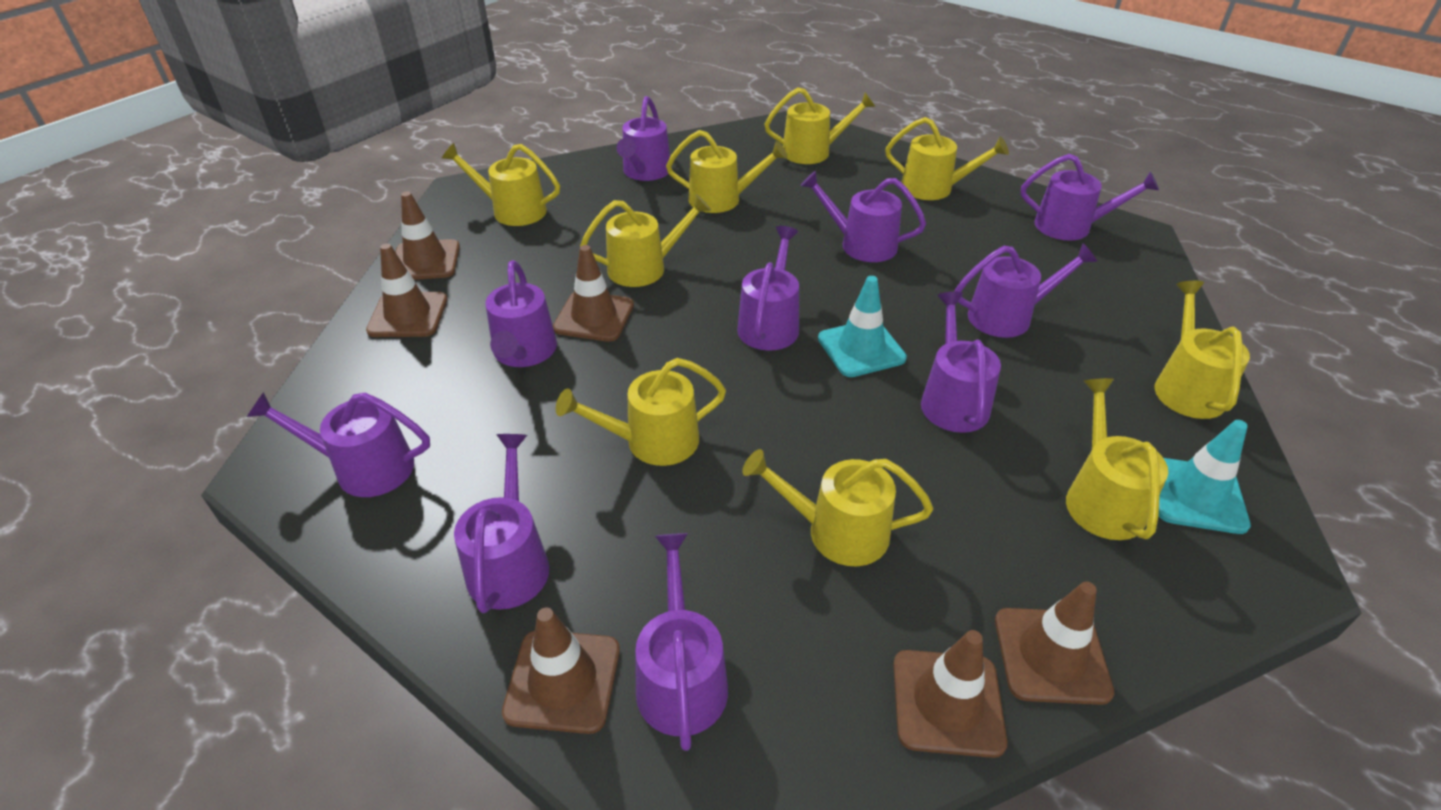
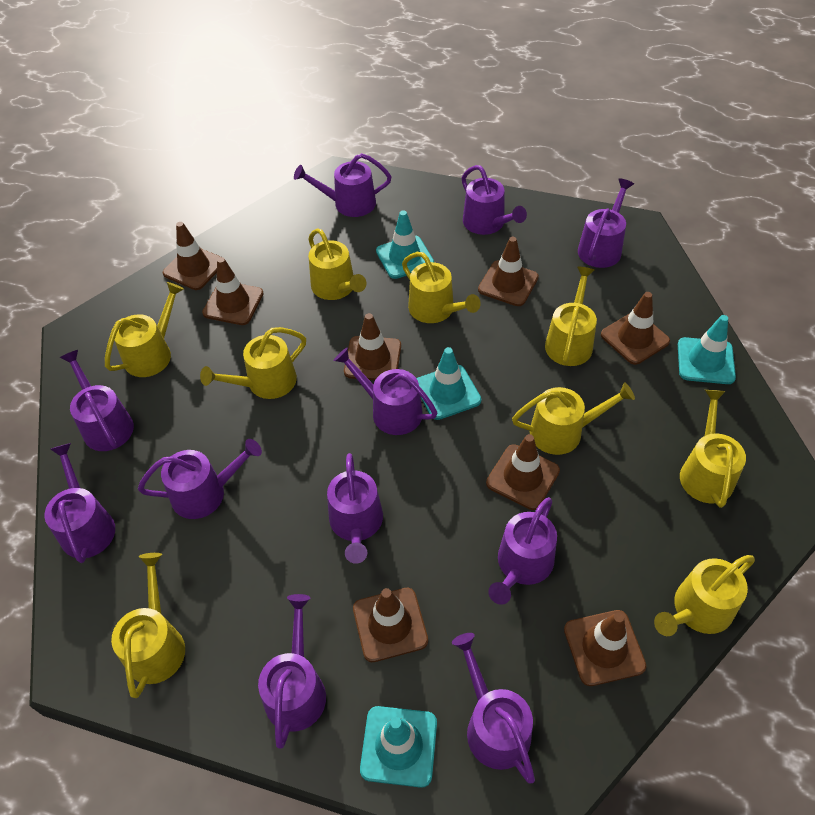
brown traffic cone: [366,243,448,337] [396,191,460,280] [502,608,620,734] [553,245,634,342] [893,630,1007,758] [995,581,1114,705] = 6 -> [163,222,221,290] [202,257,264,325] [344,313,401,380] [353,588,428,662] [478,237,539,306] [486,434,560,510] [564,610,646,686] [601,292,670,365] = 8
purple watering can: [247,392,430,497] [454,434,549,613] [486,260,557,367] [617,96,670,181] [635,533,728,751] [737,226,799,351] [800,171,926,262] [921,292,1001,433] [955,243,1097,338] [1021,154,1159,241] = 10 -> [44,443,115,563] [60,350,134,451] [138,439,262,519] [258,594,326,749] [294,153,391,217] [327,453,383,564] [334,348,437,435] [452,633,535,783] [462,165,527,235] [488,497,557,605] [578,178,634,268] = 11
turquoise traffic cone: [818,276,907,377] [1159,420,1251,534] = 2 -> [360,706,437,788] [376,210,434,279] [417,347,481,420] [678,315,736,384] = 4

